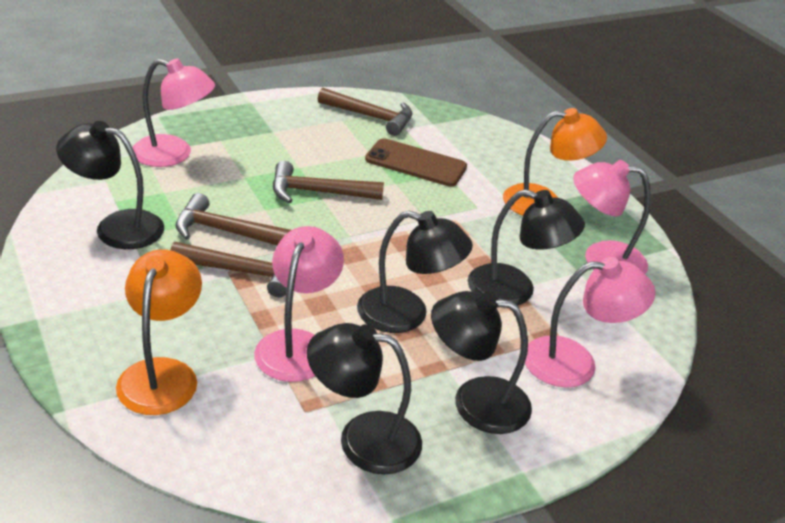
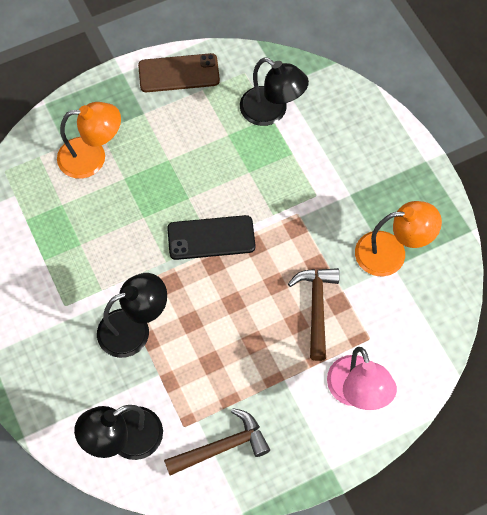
black lamp: [56,121,164,249] [307,323,422,474] [357,211,473,333] [431,291,532,434] [468,189,585,306] = 5 -> [74,405,163,460] [97,273,167,358] [240,57,309,126] = 3
black phone: none = 0 -> [167,215,255,260] = 1
brown hammer: [170,242,287,297] [176,193,291,246] [273,161,384,203] [318,88,412,136] = 4 -> [164,408,270,475] [288,268,339,361] = 2
pink lamp: [132,58,215,167] [254,226,344,382] [525,257,655,388] [573,160,651,274] = 4 -> [327,347,397,410] = 1

